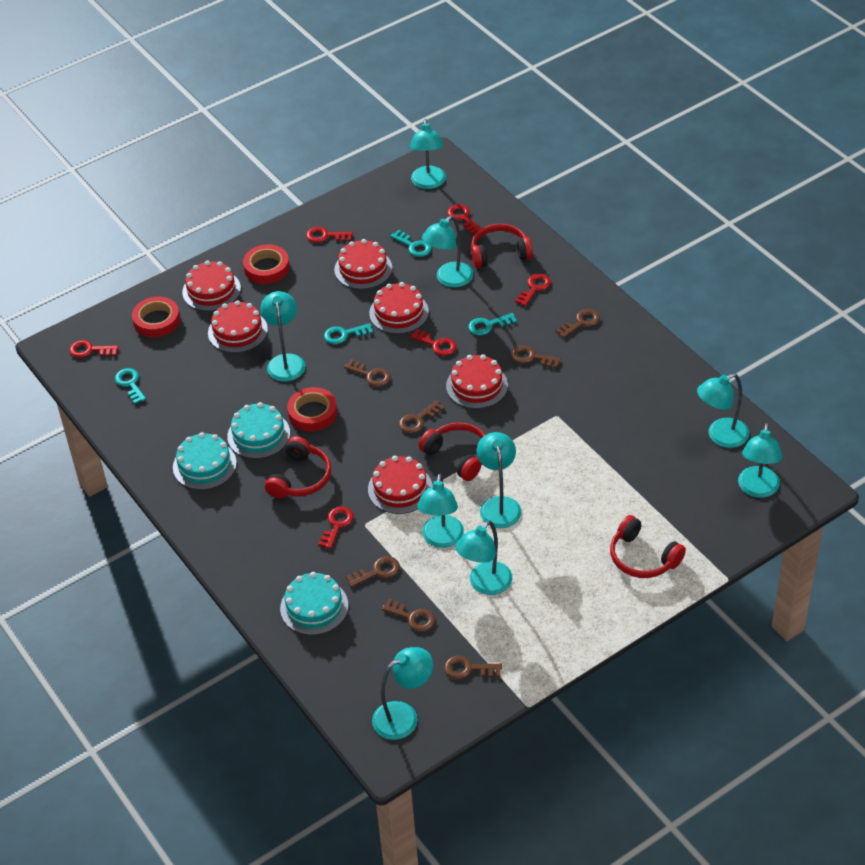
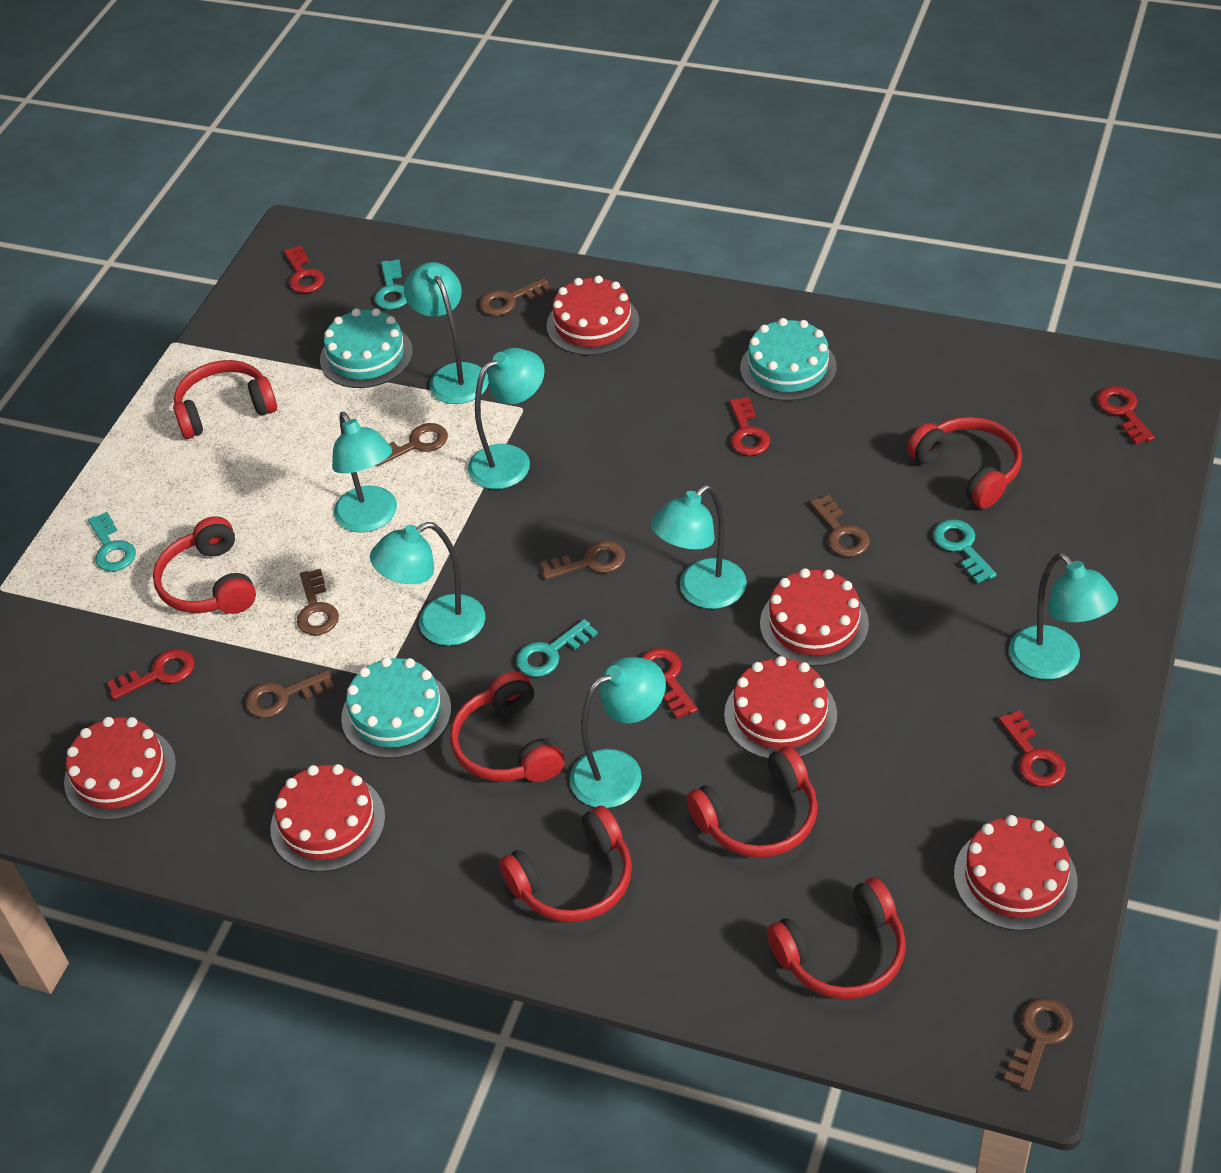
red headphones: [265,436,331,499] [419,422,485,481] [471,224,533,268] [610,515,686,578] = 4 -> [153,516,256,614] [173,360,277,439] [450,672,565,782] [499,806,632,922] [687,746,818,858] [767,878,906,999] [907,417,1022,509] = 7
red tape: [132,297,180,338] [243,245,290,284] [287,387,337,432] = 3 -> none = 0
turquoise lamp: [260,291,305,382] [372,647,433,740] [410,119,446,189] [417,474,464,548] [422,215,473,287] [455,520,512,595] [477,432,521,528] [697,373,749,448] [738,423,782,498] = 9 -> [332,412,397,533] [370,522,485,646] [404,262,489,404] [468,348,545,489] [569,657,666,808] [651,485,747,609] [1009,553,1118,680] = 7

